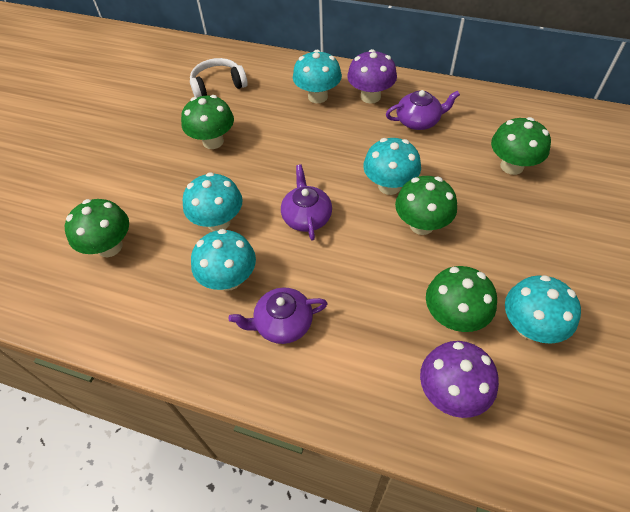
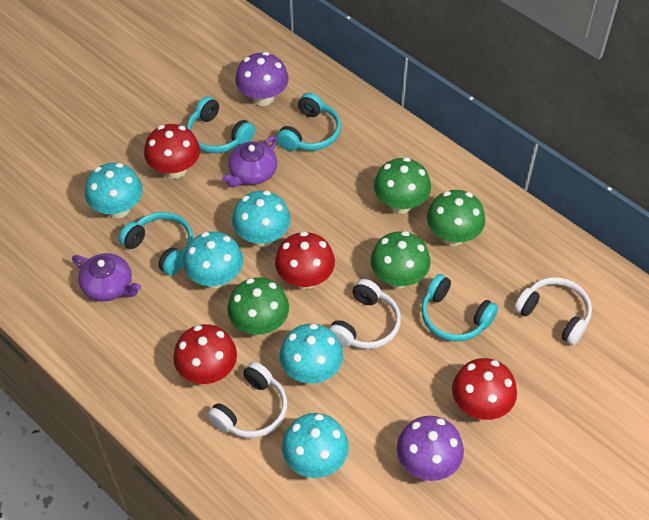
green mushroom: [65,199,129,257] [181,95,234,149] [395,176,457,235] [426,266,497,332] [491,117,551,175] = 5 -> [227,278,289,335] [371,231,431,288] [374,157,431,213] [427,190,485,246] = 4
purple teapot: [228,288,328,344] [281,164,332,241] [386,90,460,130] = 3 -> [72,253,141,301] [222,136,277,187] = 2
red mushroom: none = 0 -> [144,124,200,179] [173,324,237,384] [275,231,335,289] [452,358,517,420] = 4
turquoise headphones: none = 0 -> [119,212,193,275] [187,96,255,153] [276,93,341,151] [421,274,498,342] = 4
white headphones: [190,58,248,97] = 1 -> [207,362,287,438] [329,279,401,349] [514,277,592,345] = 3

